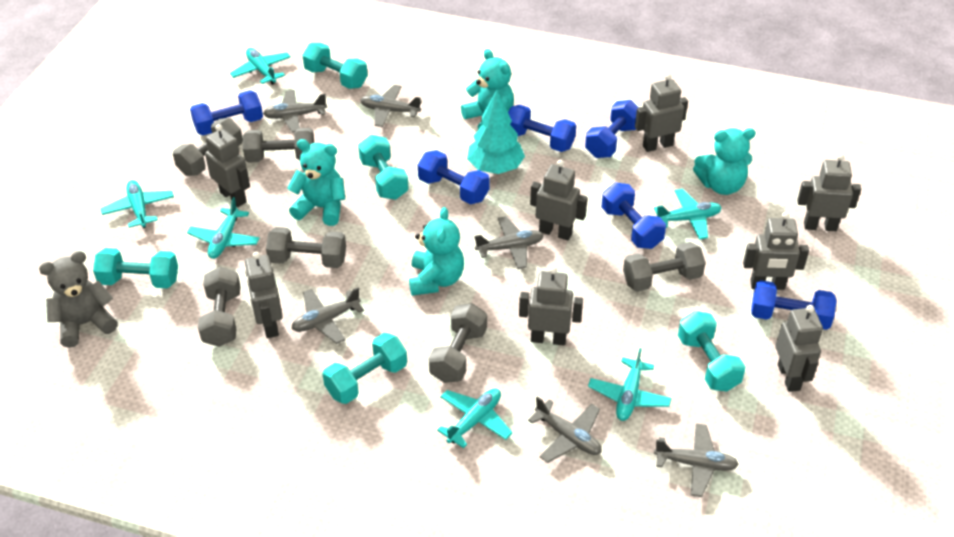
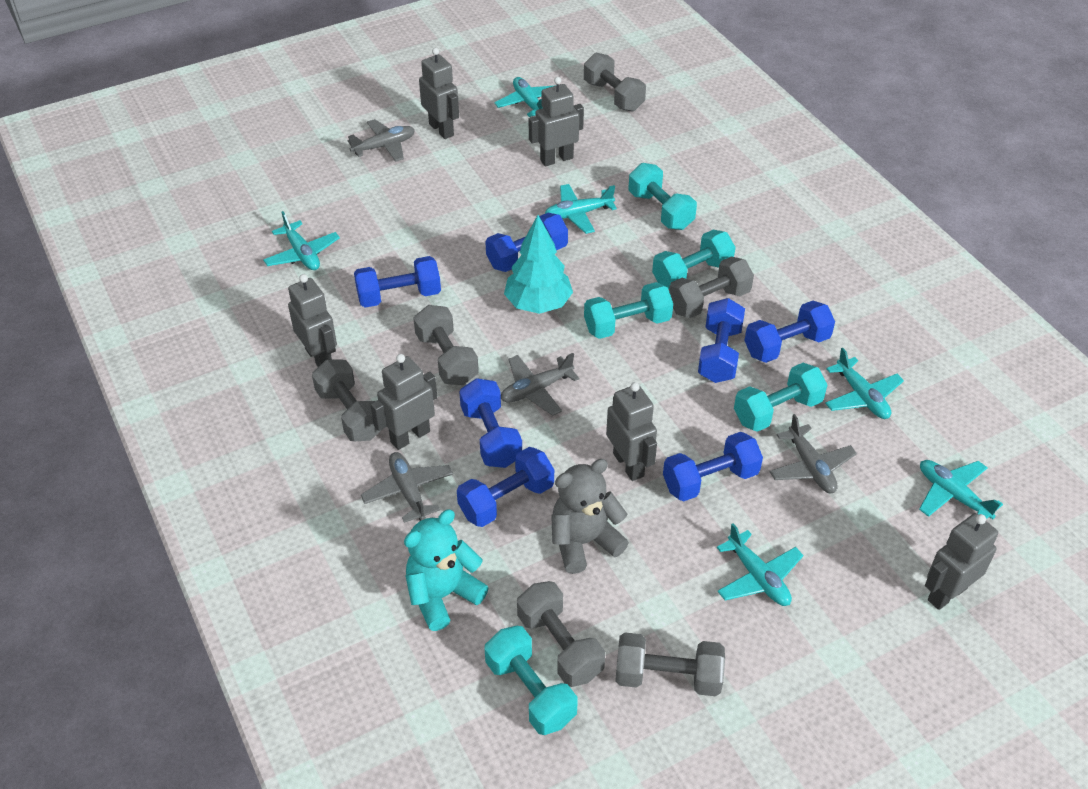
blue dumbbell: [190,90,263,135] [418,150,490,204] [508,105,576,152] [585,100,639,158] [602,183,666,249] [751,280,837,330] = 6 -> [354,256,441,308] [457,447,554,527] [459,378,522,468] [485,213,568,272] [663,432,763,501] [698,298,745,383] [744,301,835,363] = 7
grey plane: [263,90,327,133] [291,288,364,344] [360,85,422,127] [474,216,544,269] [528,396,602,463] [654,423,739,497] = 6 -> [347,119,415,162] [361,452,453,523] [501,353,580,416] [769,414,857,493] = 4
grey robot: [205,124,250,207] [244,252,283,338] [519,266,583,345] [530,160,588,241] [635,73,688,152] [743,212,809,290] [775,305,823,392] [797,153,861,231] = 8 -> [288,274,337,367] [371,354,437,450] [419,48,459,139] [529,77,584,166] [606,382,657,481] [925,513,998,610] = 6
turquoise teddy bear: [287,139,345,226] [409,207,464,296] [461,49,514,129] [693,128,756,195] = 4 -> [404,510,489,631] = 1

